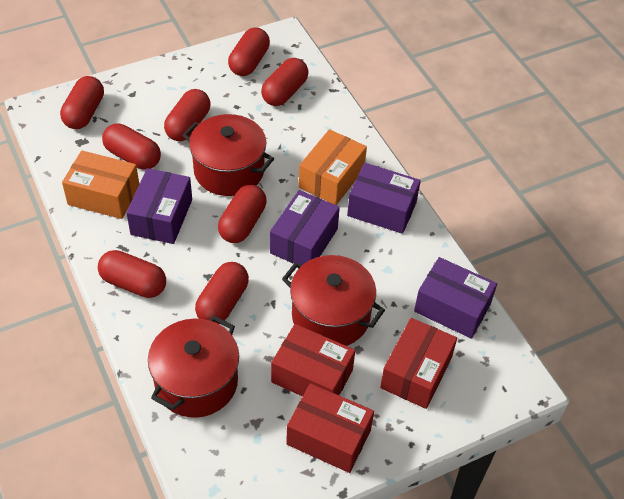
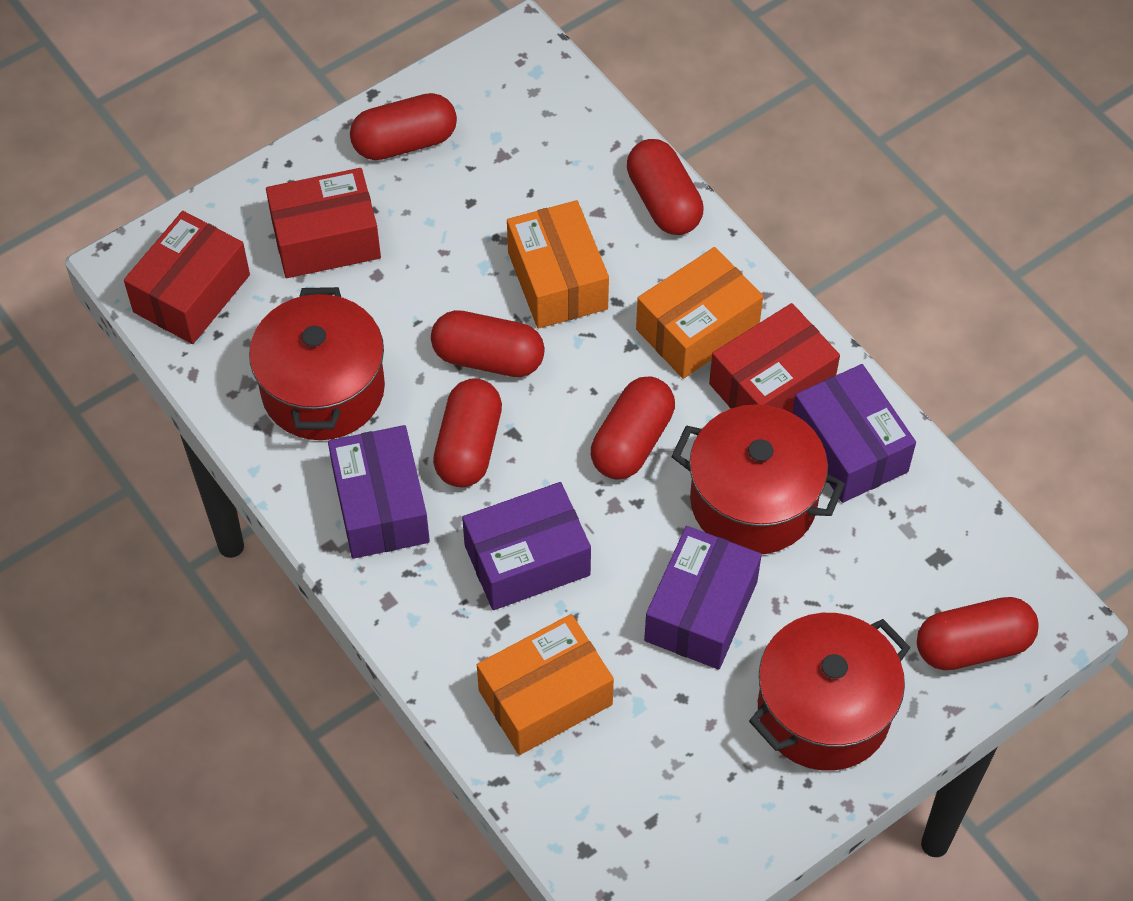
orange box: [62,150,139,219] [299,129,367,205] = 2 -> [477,614,614,755] [507,200,609,329] [636,247,763,379] = 3
red capsule: [60,76,104,129] [98,250,166,298] [102,123,161,170] [164,89,210,141] [195,262,249,324] [218,185,267,243] [228,27,270,76] [261,58,308,106] = 8 -> [350,93,457,160] [431,310,545,377] [433,378,502,487] [591,376,675,480] [627,139,704,235] [917,597,1039,670] = 6

